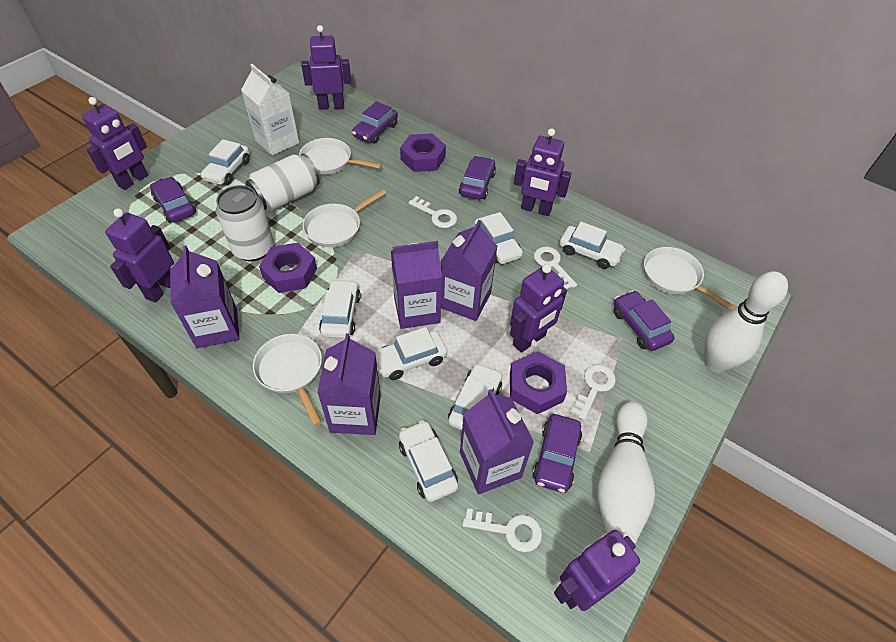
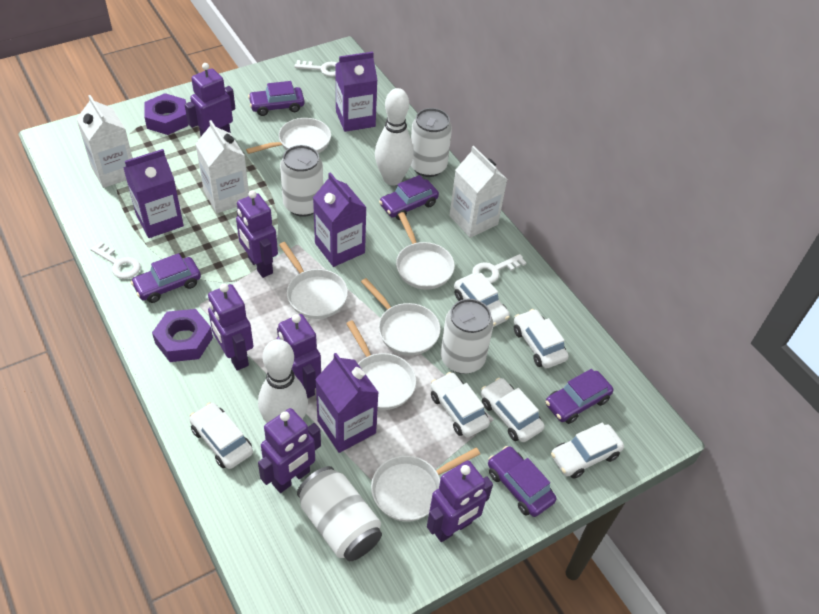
purple carton: [170,245,239,348] [317,333,381,435] [391,241,442,329] [441,220,498,321] [460,389,534,494] = 5 -> [124,149,184,238] [313,172,367,267] [315,353,379,453] [335,52,377,132] = 4
purple nut: [259,243,317,293] [400,133,446,172] [510,351,567,414] = 3 -> [144,93,188,135] [152,309,213,362] = 2
white can: [216,185,274,261] [246,154,320,212] = 2 -> [280,145,323,217] [297,466,382,561] [411,108,452,177] [441,299,493,374] = 4
white car: [201,139,250,185] [319,279,361,338] [374,327,447,380] [399,420,458,502] [448,363,502,430] [474,212,523,264] [560,222,625,269] = 7 -> [189,402,253,469] [430,372,490,438] [454,273,510,327] [481,378,545,442] [514,309,568,368] [551,423,624,479] = 6
white carton: [241,64,299,156] = 1 -> [77,95,133,188] [195,120,249,213] [449,146,508,238] = 3
white key: [408,196,457,228] [463,508,542,552] [534,247,577,289] [571,364,616,420] = 4 -> [90,242,141,279] [294,60,337,76] [472,254,526,283] = 3
white pan: [253,334,322,426] [299,138,382,175] [303,189,386,247] [644,247,736,311] = 4 -> [246,118,331,154] [279,242,348,319] [346,320,416,410] [361,278,440,356] [371,448,480,522] [396,212,455,290] = 6

